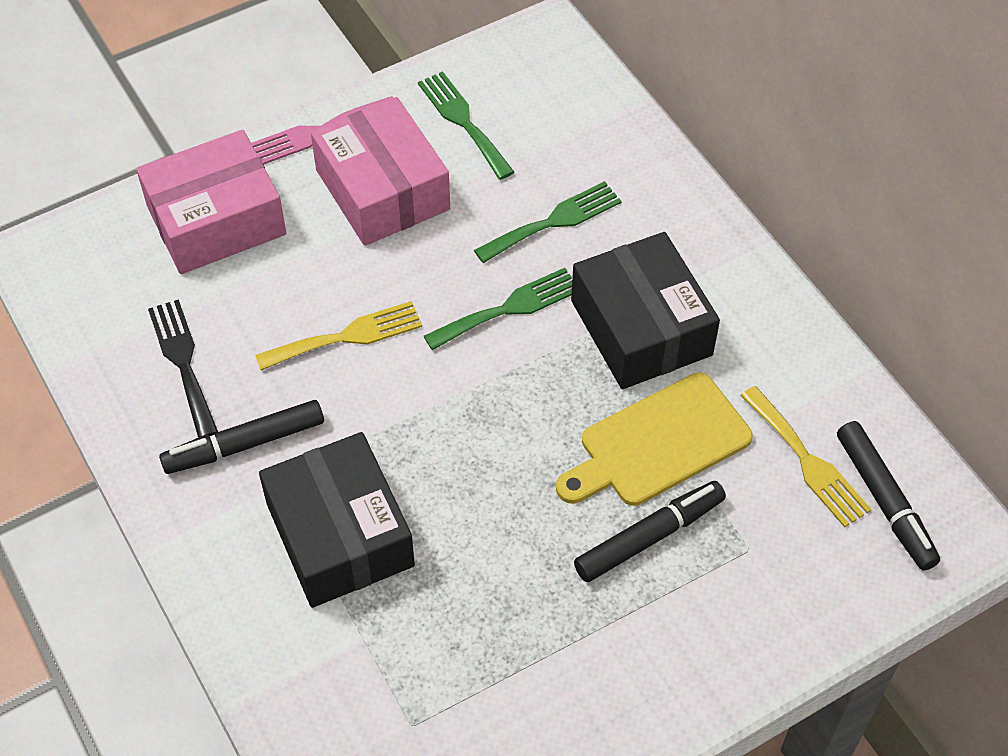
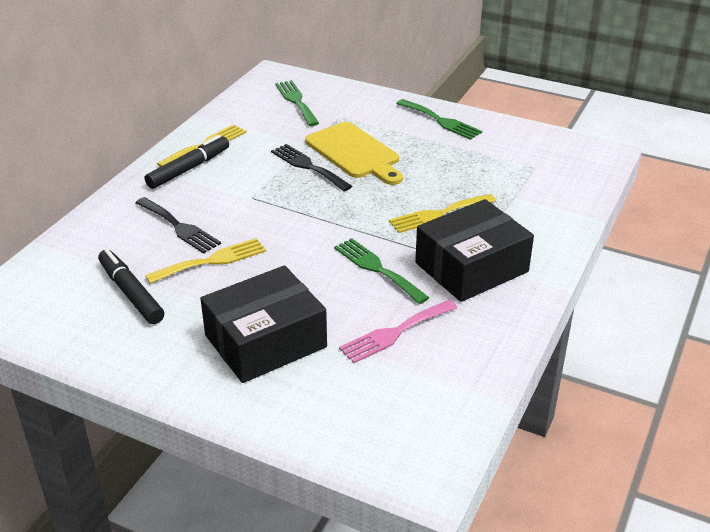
black fork: [148,299,218,438] = 1 -> [135,197,221,254] [271,144,352,191] = 2
black marker: [159,400,324,474] [574,481,726,582] [837,421,940,571] = 3 -> [98,249,164,324] [145,135,229,189] = 2
pink box: [136,130,286,274] [311,97,450,246] = 2 -> none = 0
yellow fork: [255,301,422,371] [740,386,872,528] = 2 -> [145,238,266,284] [157,125,247,167] [389,194,496,233] = 3

